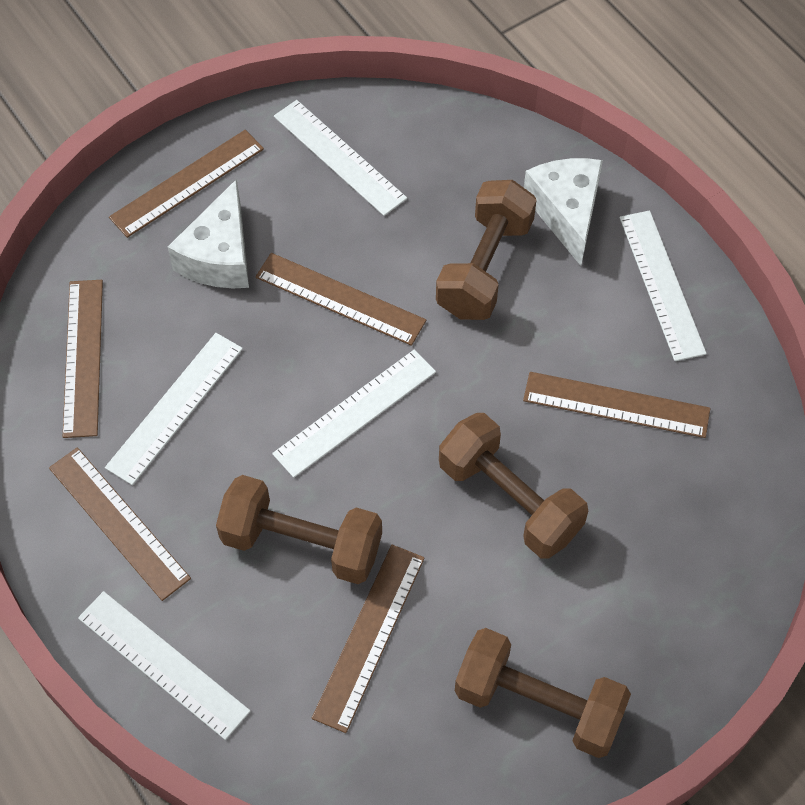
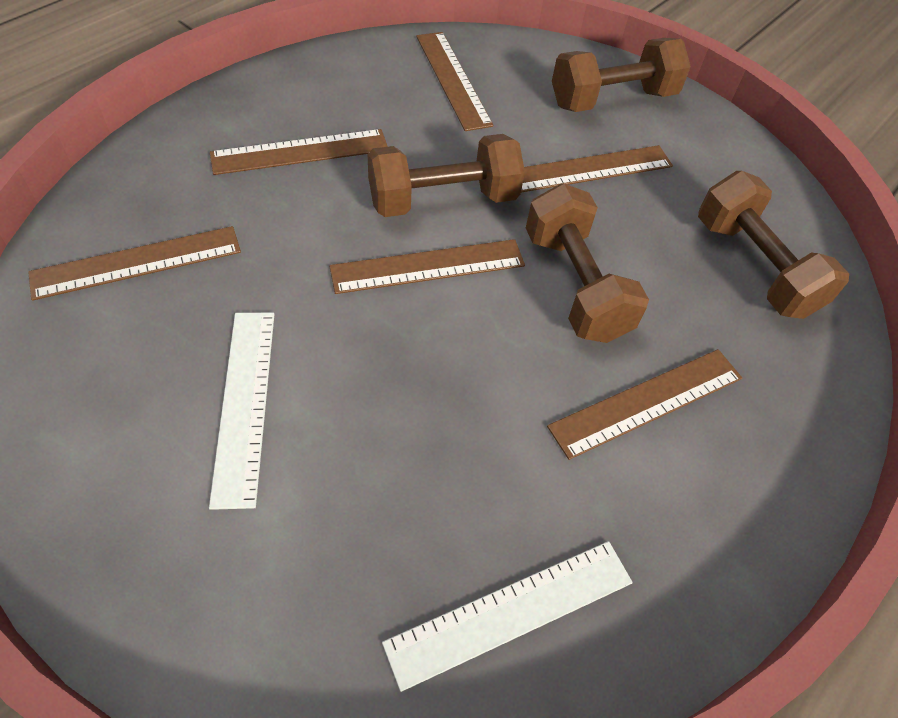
white cheese: [168,179,249,288] [524,158,603,266] = 2 -> none = 0
white ruler: [78,591,250,740] [105,333,243,485] [272,350,436,478] [274,100,407,216] [620,211,707,361] = 5 -> [209,313,274,510] [382,541,633,692] = 2

